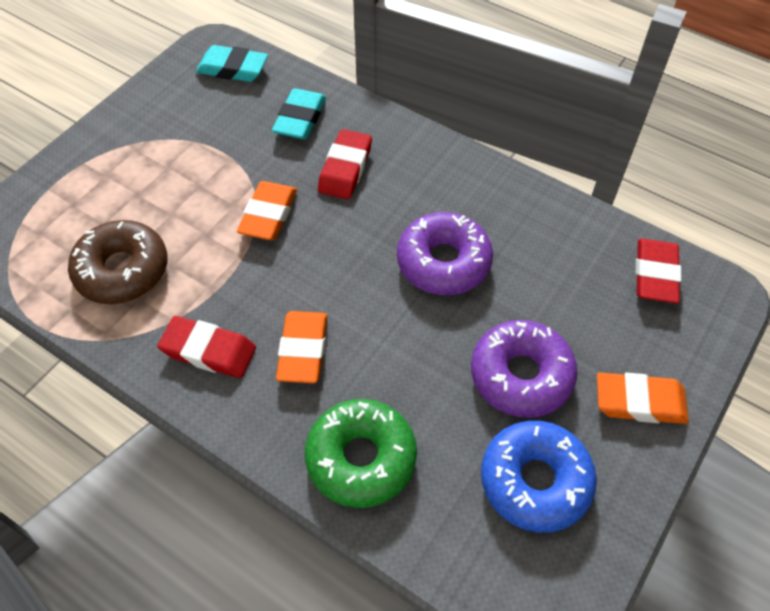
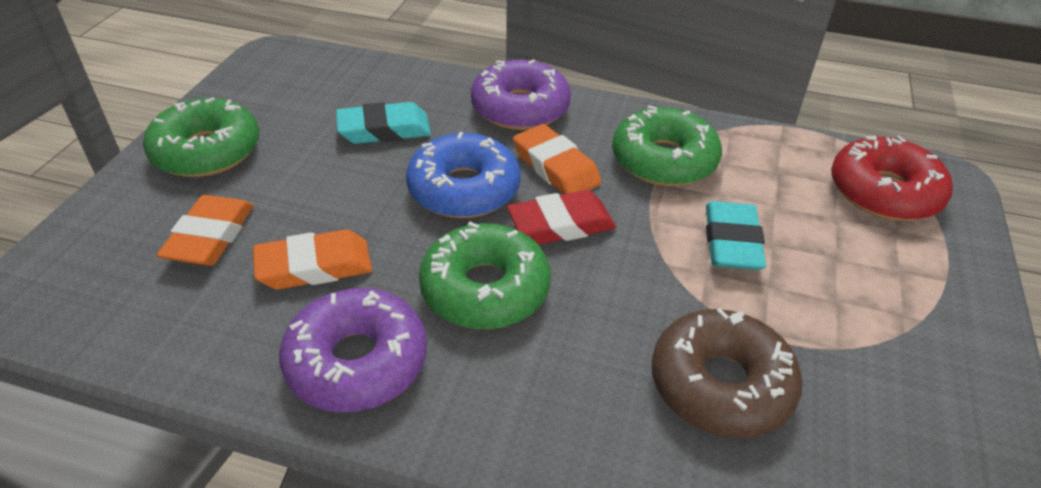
green donut: [305,399,417,508] = 1 -> [143,97,259,177] [419,222,551,329] [612,105,722,186] = 3
red donut: none = 0 -> [831,136,953,221] = 1
red eraser: [157,316,256,378] [318,129,372,199] [636,239,681,304] = 3 -> [507,190,616,245] = 1

